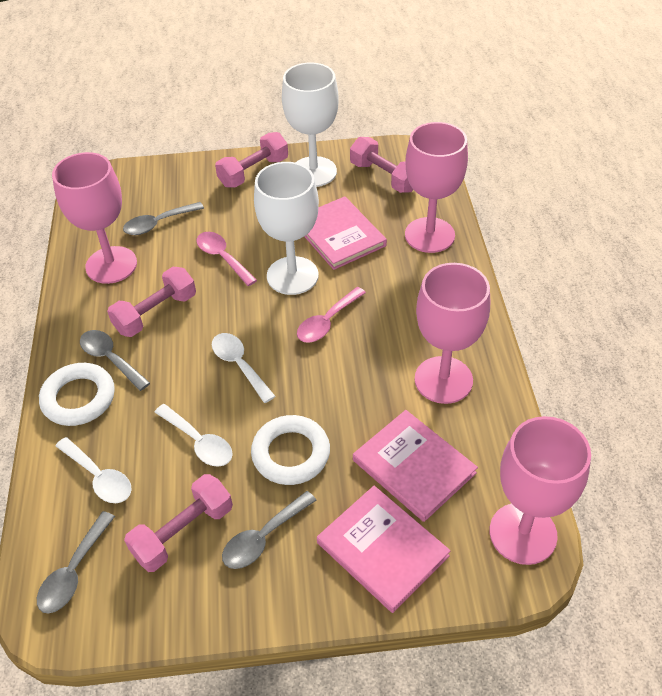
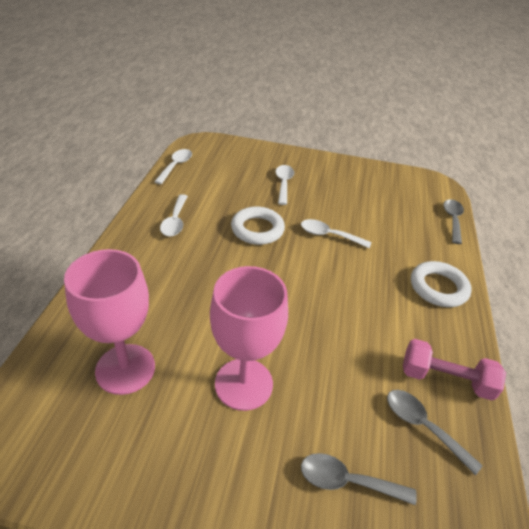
grey spoon: [37,511,115,613] [80,330,150,391] [123,202,204,235] [222,491,317,569] = 4 -> [301,453,417,505] [387,390,483,475] [443,199,464,244] = 3
pink book: [304,196,387,270] [317,486,451,613] [353,410,478,522] = 3 -> none = 0
pink dumbbell: [107,267,196,337] [124,474,233,572] [215,132,288,188] [350,137,413,193] = 4 -> [403,339,506,401] = 1
pink goblet: [52,152,137,284] [405,122,468,253] [415,263,490,404] [490,416,591,565] = 4 -> [64,249,155,395] [210,266,288,411] = 2
pink spoon: [196,232,257,286] [297,287,366,343] = 2 -> none = 0
white goblet: [254,162,319,295] [282,62,339,187] = 2 -> none = 0
white spoon: [56,437,131,503] [154,404,233,467] [212,333,276,403] = 3 -> [154,149,192,184] [160,194,188,237] [276,165,294,205] [301,219,371,248] = 4

